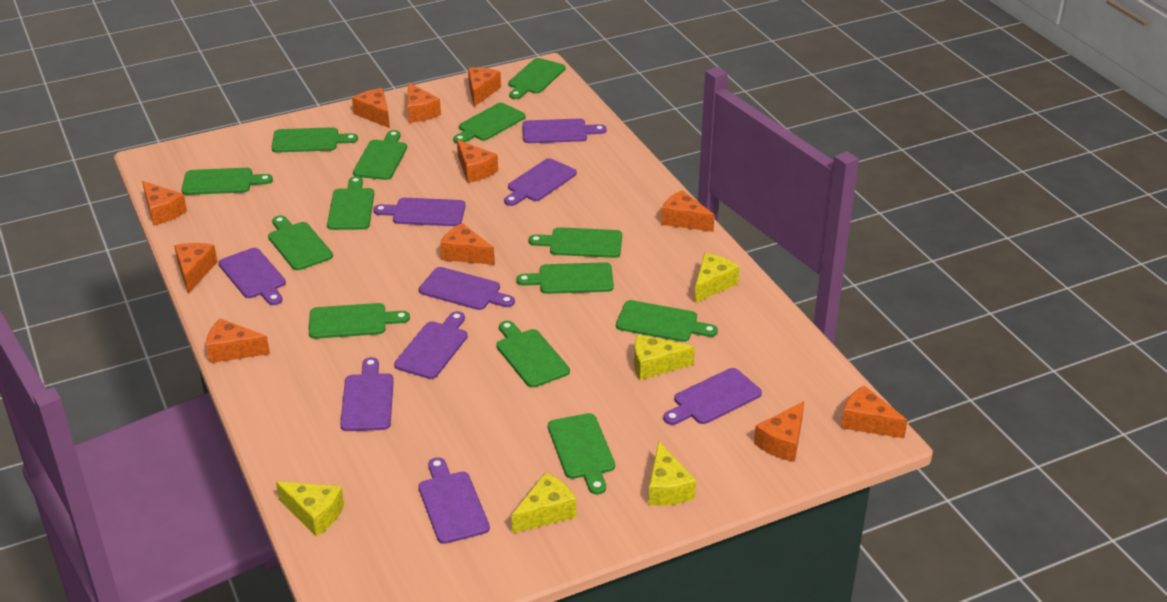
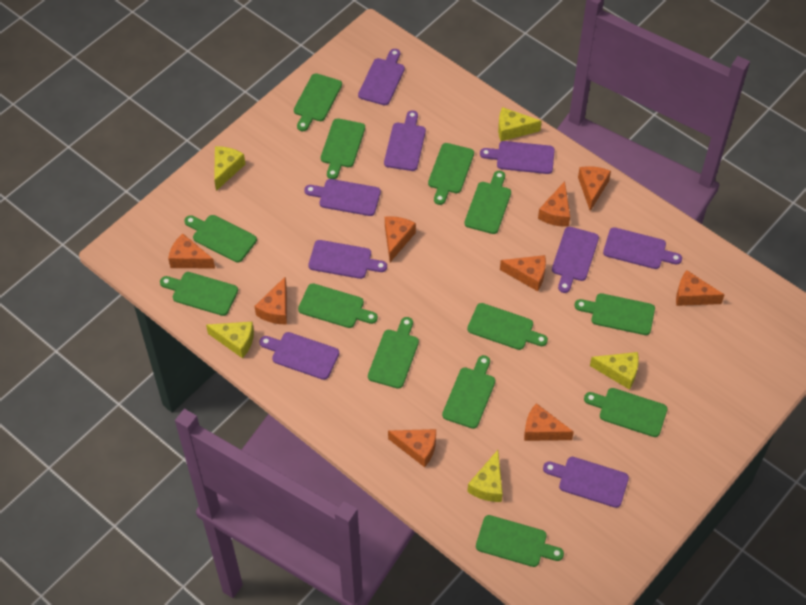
orange cheese: [142,181,187,226] [174,243,217,293] [206,318,270,363] [352,88,390,128] [407,82,441,123] [440,223,495,265] [457,140,498,183] [468,67,501,107] [661,190,714,232] [754,401,804,462] [841,385,908,438] = 11 -> [168,234,215,268] [255,277,287,324] [385,216,416,262] [388,429,436,467] [500,255,546,291] [524,403,574,441] [538,181,570,227] [578,166,611,211] [676,270,725,306] = 9

